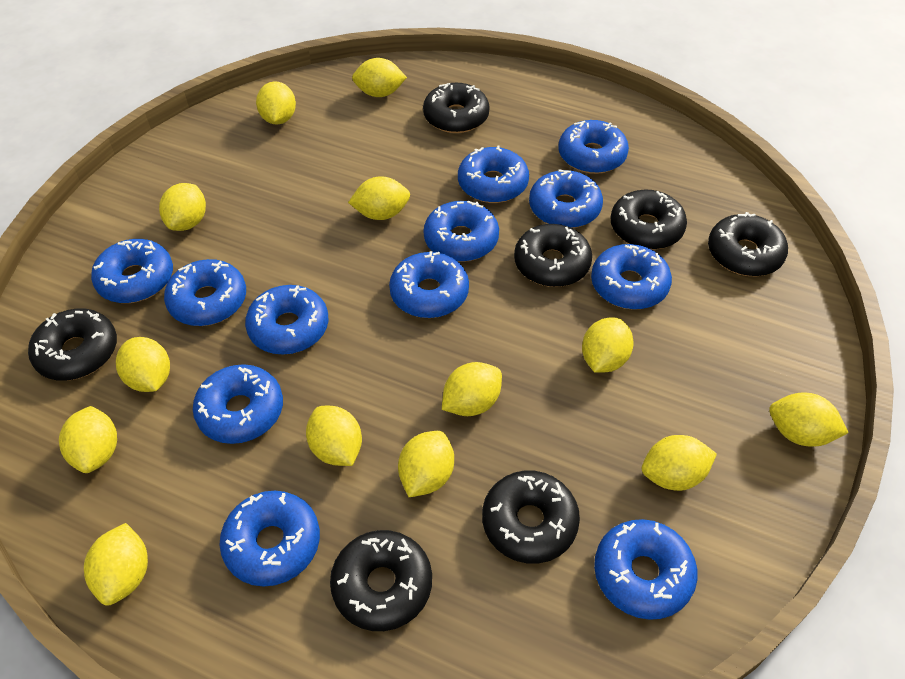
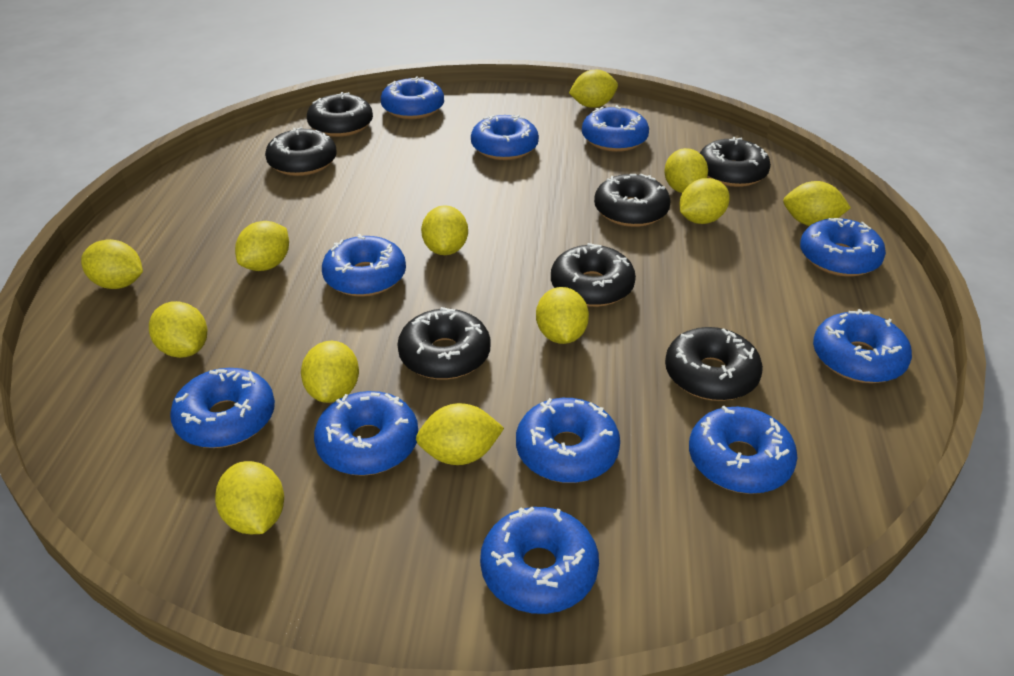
blue donut: [91,239,173,303] [164,259,246,326] [193,364,283,444] [219,491,320,587] [245,285,328,355] [389,251,469,318] [423,201,499,262] [458,145,529,203] [529,170,603,228] [559,120,629,174] [591,244,672,310] [594,519,698,620] = 12 -> [170,368,275,448] [314,391,418,476] [322,234,406,297] [381,76,444,119] [471,115,539,160] [480,507,599,614] [516,398,620,483] [582,105,649,152] [689,406,798,494] [800,218,886,277] [813,309,912,383] = 11
yellow lemon: [59,406,117,473] [84,523,148,606] [116,337,170,392] [159,183,206,231] [256,81,296,125] [306,406,362,466] [348,176,410,220] [352,58,407,97] [398,431,454,497] [442,362,502,416] [582,317,634,373] [642,435,717,491] [769,393,849,447] = 13 -> [81,239,143,289] [149,301,207,358] [215,461,284,534] [235,221,289,271] [301,341,359,403] [416,403,504,465] [421,205,468,255] [536,287,589,344] [569,70,618,108] [664,148,708,193] [680,178,730,224] [783,181,851,226] = 12

